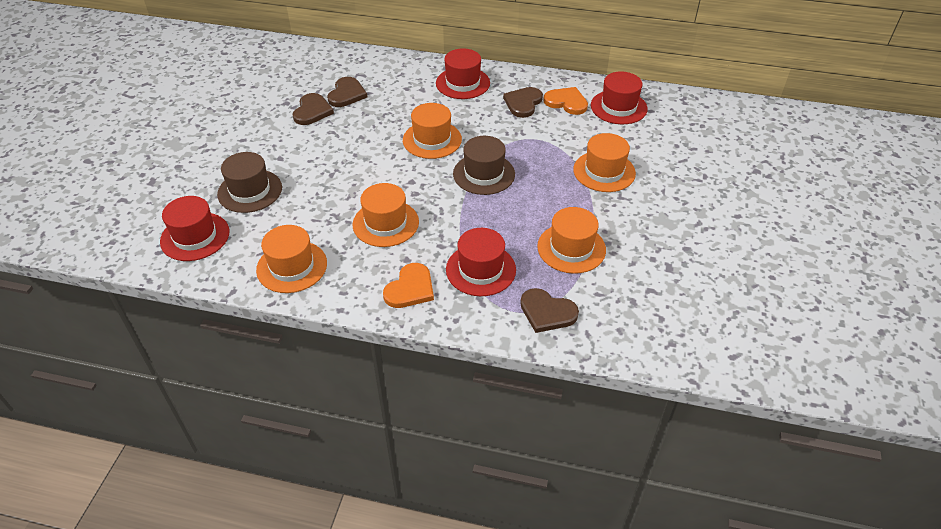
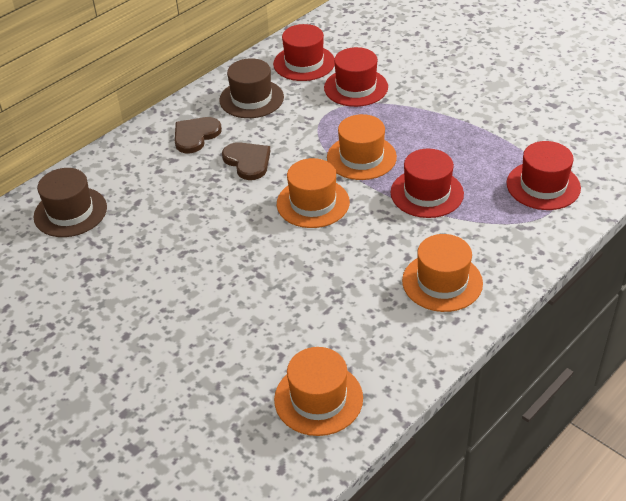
brown heart: [293,93,334,125] [327,77,367,107] [503,87,543,118] [520,288,579,333] = 4 -> [175,117,222,153] [222,142,270,180] = 2
orange hat: [256,225,327,293] [353,183,419,247] [403,103,462,159] [537,207,606,274] [573,133,636,192] = 5 -> [274,347,363,436] [277,158,350,228] [327,114,397,180] [402,234,483,312] = 4
orange heart: [383,263,434,308] [543,87,588,115] = 2 -> none = 0

